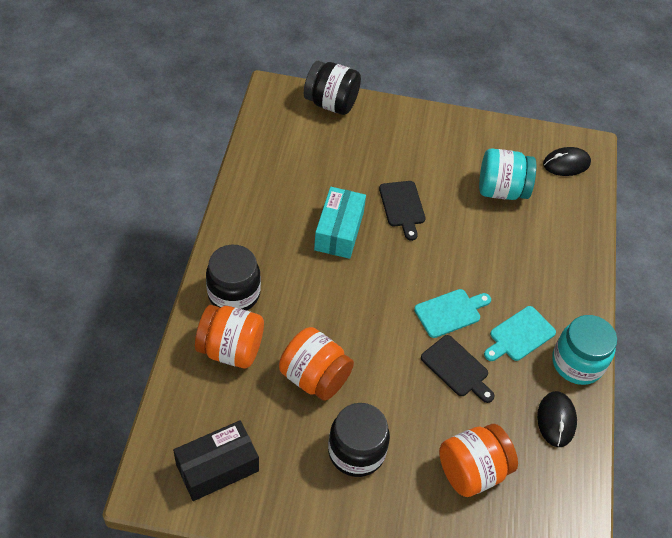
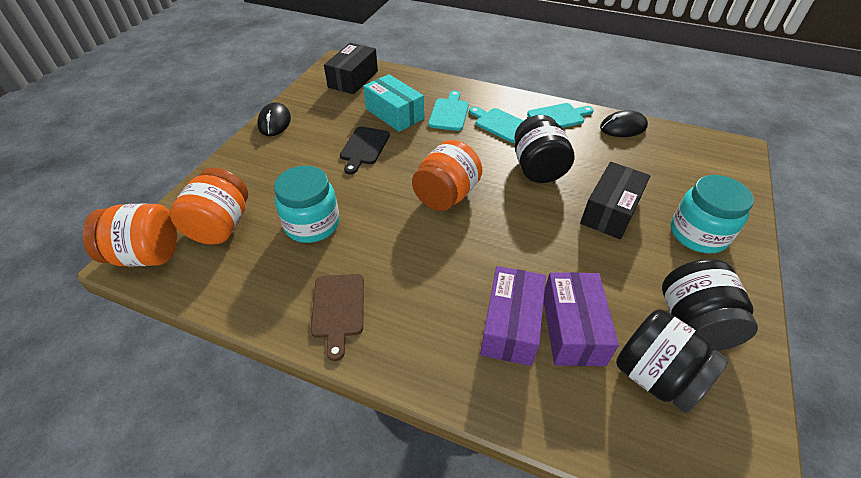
black box: [173,420,259,501] = 1 -> [324,43,378,94] [580,162,650,239] = 2
black cutting board: [379,181,425,241] [421,335,495,403] = 2 -> [340,126,390,174] = 1
brown cutting board: none = 0 -> [311,274,364,361] = 1
purple box: none = 0 -> [480,266,546,366] [544,272,619,366] = 2
turquoise cutting board: [414,289,491,338] [484,306,556,361] = 2 -> [428,91,469,131] [469,107,524,143] [527,103,594,128] = 3

